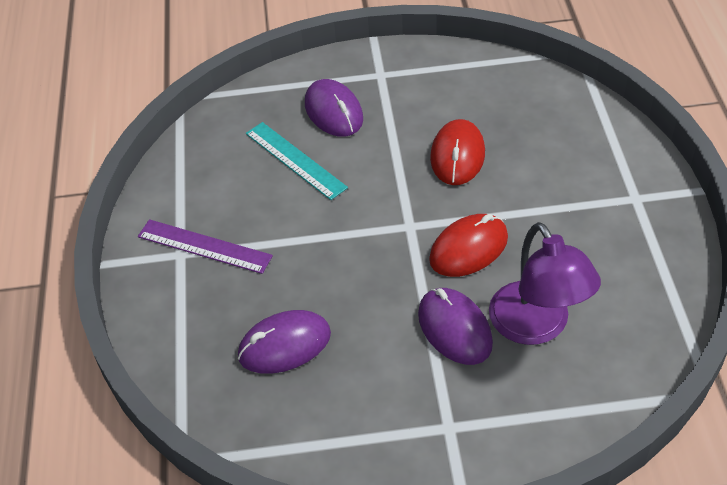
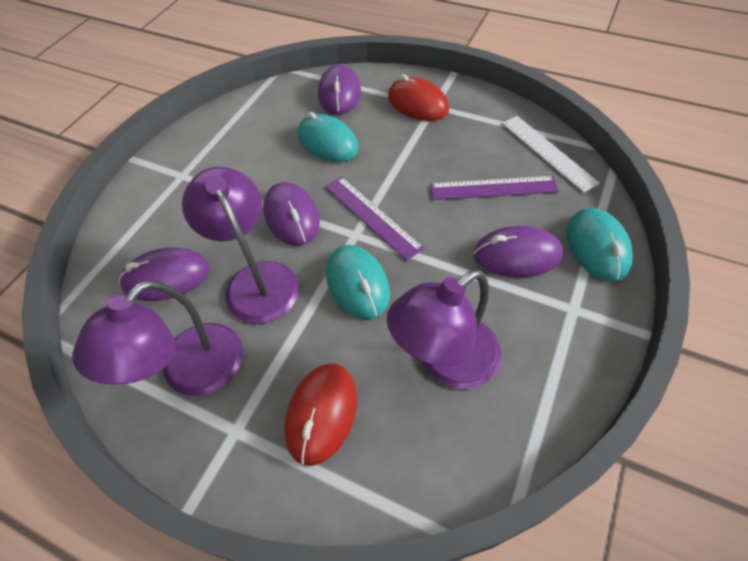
purple lamp: [489,222,601,345] = 1 -> [72,280,243,396] [182,167,299,324] [387,269,501,389] = 3
purple mouse: [238,310,331,374] [305,79,363,137] [418,288,493,365] = 3 -> [119,248,210,301] [263,182,320,245] [318,64,361,115] [474,226,563,278] = 4
purple ruler: [138,219,273,274] = 1 -> [325,176,424,261] [430,176,559,200] = 2
turquoise mouse: none = 0 -> [298,112,359,162] [326,245,390,319] [567,208,633,281] = 3
turquoise ruler: [246,122,348,200] = 1 -> none = 0
white ruler: none = 0 -> [502,116,600,193] = 1

